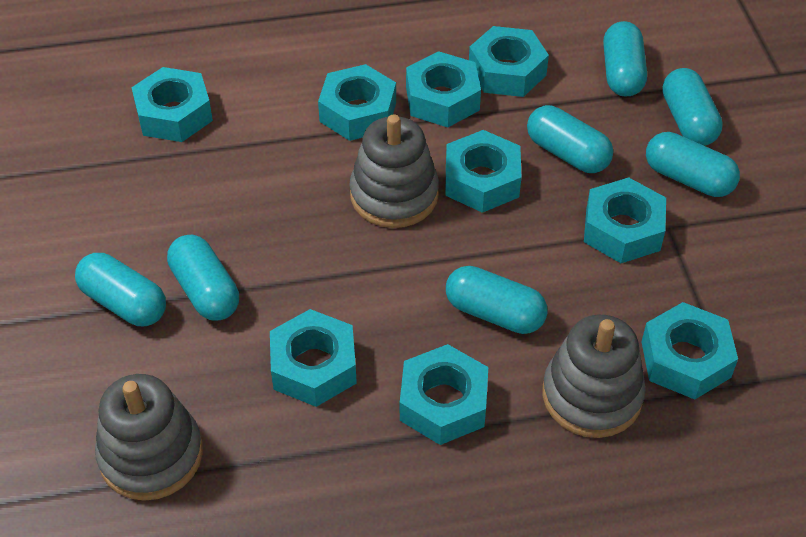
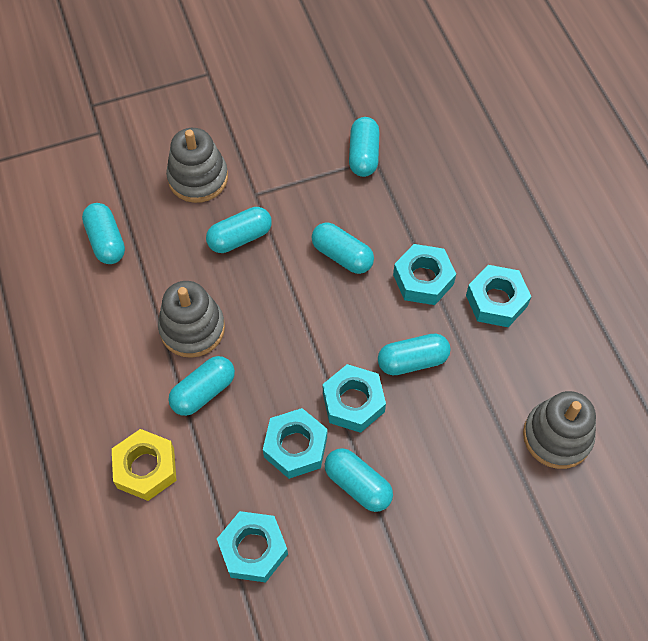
turquoise nut: [131,67,213,142] [270,309,357,407] [318,64,396,141] [400,344,488,445] [406,51,481,127] [445,130,521,213] [469,26,549,97] [584,177,666,263] [641,302,738,399] = 9 -> [217,511,288,583] [263,408,327,479] [323,364,386,433] [393,244,456,305] [466,265,531,327] = 5
yellow nut: none = 0 -> [112,429,176,501] = 1

